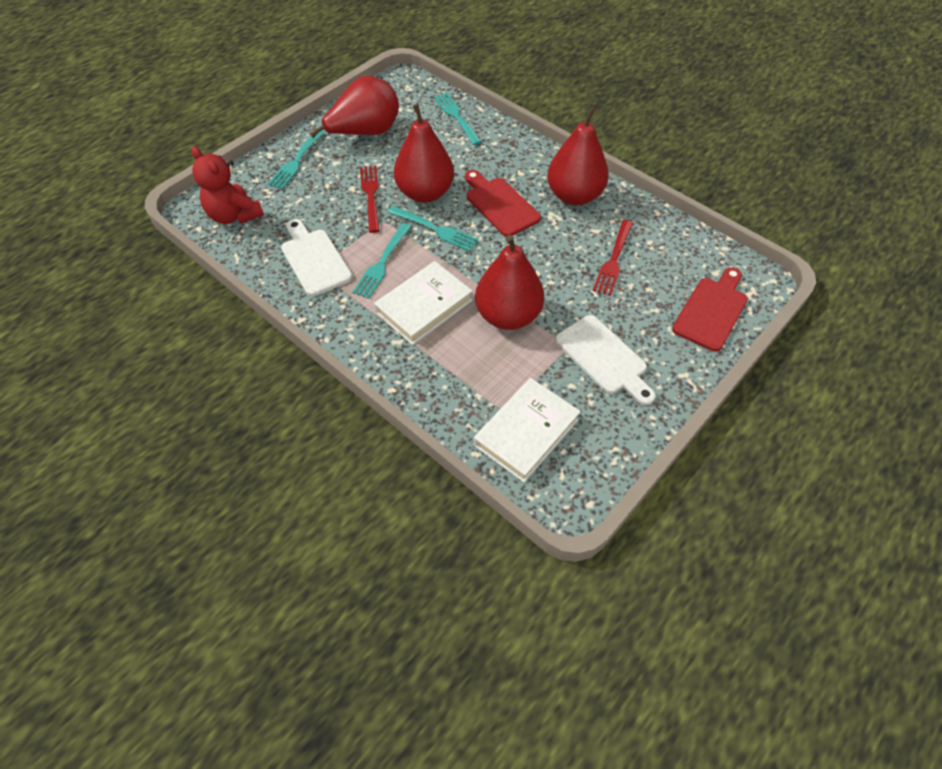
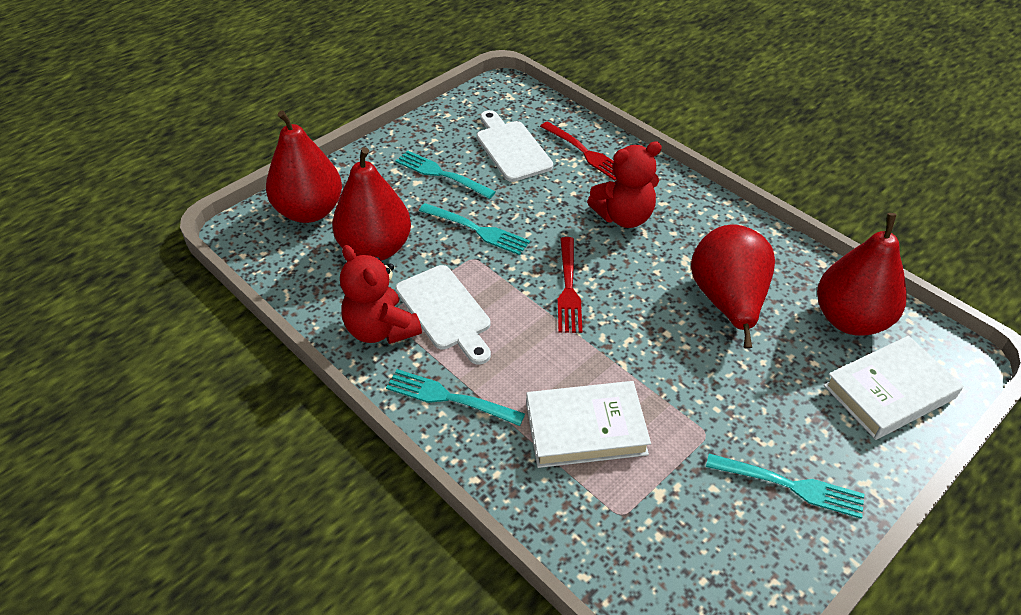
red cutting board: [465,170,541,237] [672,267,748,352] = 2 -> none = 0
red teddy bear: [191,147,264,224] = 1 -> [340,245,422,344] [587,141,662,228] = 2

